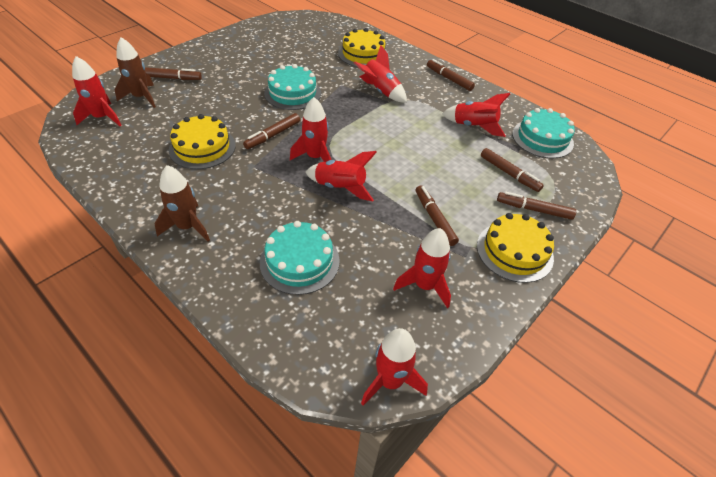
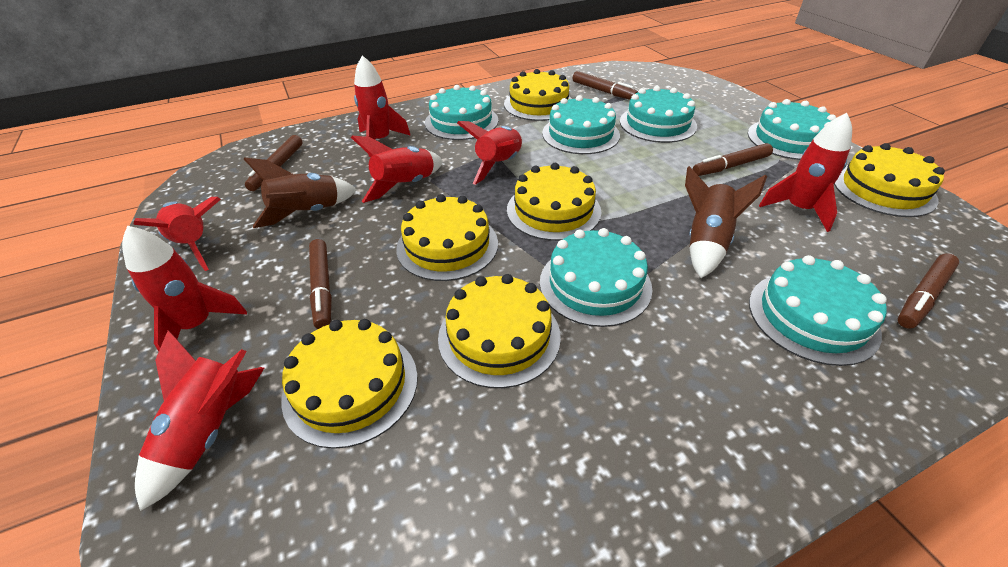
brown marker: [145,67,202,80] [243,113,300,149] [416,185,459,246] [427,59,475,91] [481,148,544,192] [497,192,576,220] = 6 -> [245,135,303,191] [309,239,332,329] [573,71,638,100] [693,143,773,176] [898,254,959,329] = 5
turquoise cake: [260,221,340,295] [264,64,321,110] [512,108,575,159] = 3 -> [425,85,498,140] [540,228,652,327] [542,95,620,154] [620,86,697,143] [748,99,836,160] [749,255,887,366] = 6
yellow cake: [169,114,236,169] [338,28,389,67] [477,213,554,283] = 3 -> [281,319,418,449] [396,194,498,281] [438,274,561,388] [504,69,572,121] [507,163,601,241] [834,143,945,217] = 6

